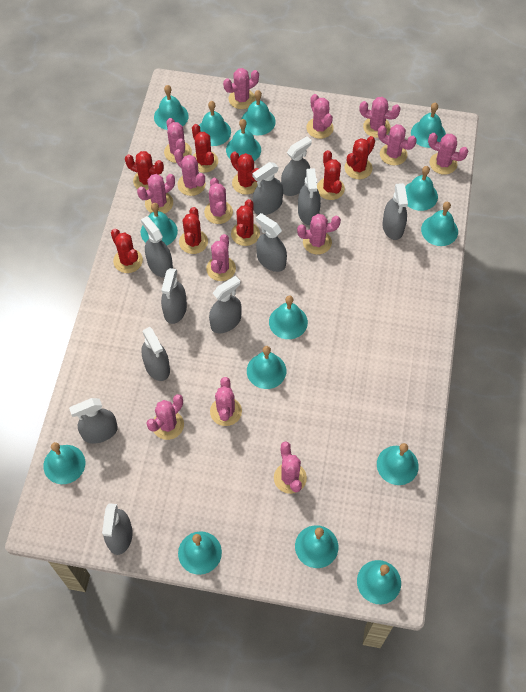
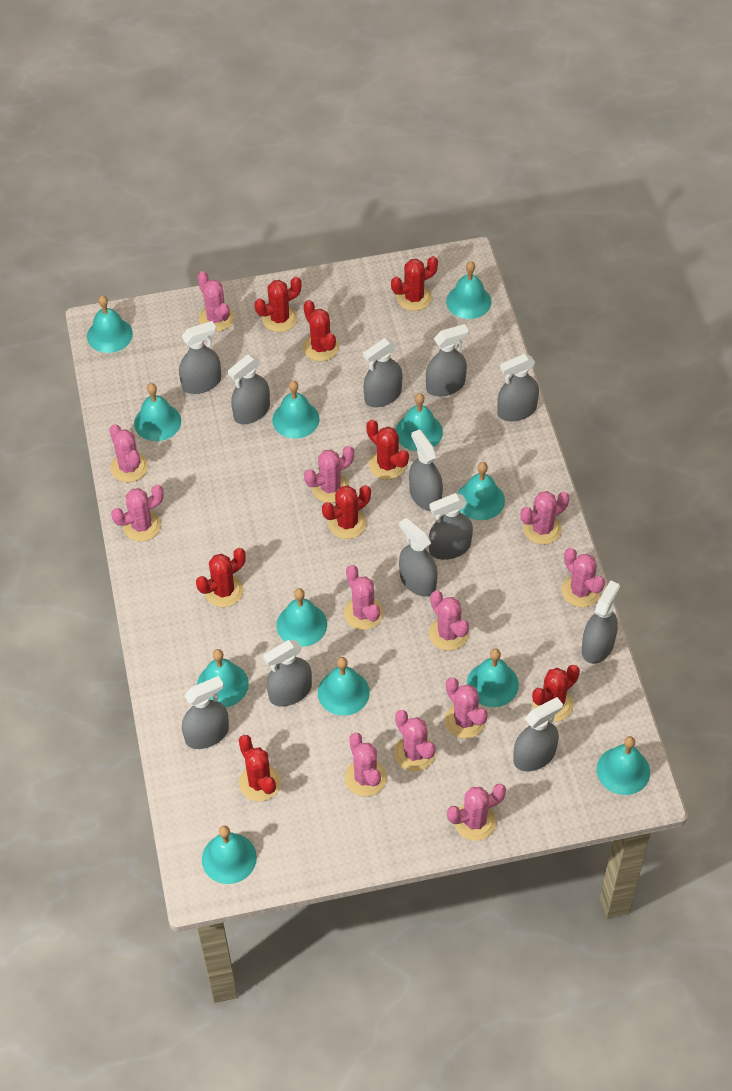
grey spray bottle: [69,398,118,444] [102,503,133,555] [141,216,173,278] [141,327,170,381] [161,268,187,324] [209,276,242,333] [252,162,283,215] [256,213,287,272] [281,136,312,196] [298,168,321,225] [382,183,408,240] = 11 -> [179,321,221,394] [182,676,229,749] [228,354,270,424] [263,640,312,706] [363,338,403,407] [399,517,438,597] [409,429,443,511] [426,324,469,397] [429,493,473,560] [497,354,539,421] [513,697,563,771] [582,580,620,664] = 12
pink cactus: [137,174,175,214] [147,394,184,440] [164,118,192,163] [174,149,206,196] [204,178,233,224] [206,234,236,281] [210,377,242,426] [223,68,259,109] [274,441,307,494] [297,214,341,255] [306,94,334,139] [359,97,401,138] [378,124,417,165] [428,133,468,175] = 14 -> [110,424,148,482] [111,485,164,542] [197,271,234,332] [304,446,354,503] [344,565,383,630] [345,733,387,796] [394,710,436,771] [429,591,469,651] [445,678,488,738] [447,784,506,841] [520,491,569,545] [561,548,605,607] = 12
turquoise bell: [43,442,85,484] [141,203,178,245] [154,85,189,130] [178,531,222,575] [199,101,231,146] [226,119,261,161] [241,90,276,135] [247,346,286,389] [269,296,308,339] [295,525,338,568] [357,560,401,605] [377,443,419,485] [405,166,438,211] [411,103,446,148] [421,202,458,246] = 15 -> [87,295,133,353] [134,383,181,441] [197,649,249,707] [202,826,257,884] [272,380,320,439] [276,588,327,647] [318,657,370,716] [395,393,443,451] [446,261,491,319] [457,462,505,520] [467,649,519,707] [596,736,650,795] = 12

